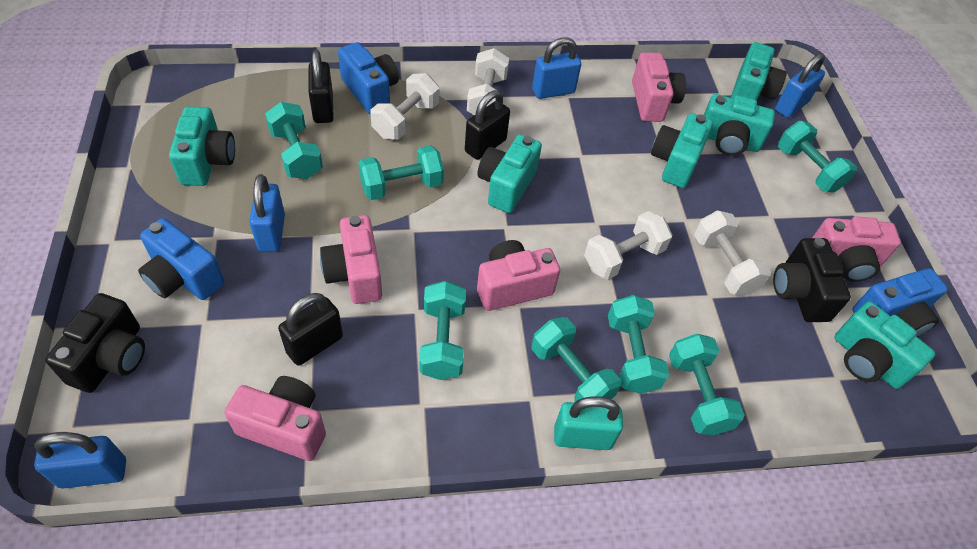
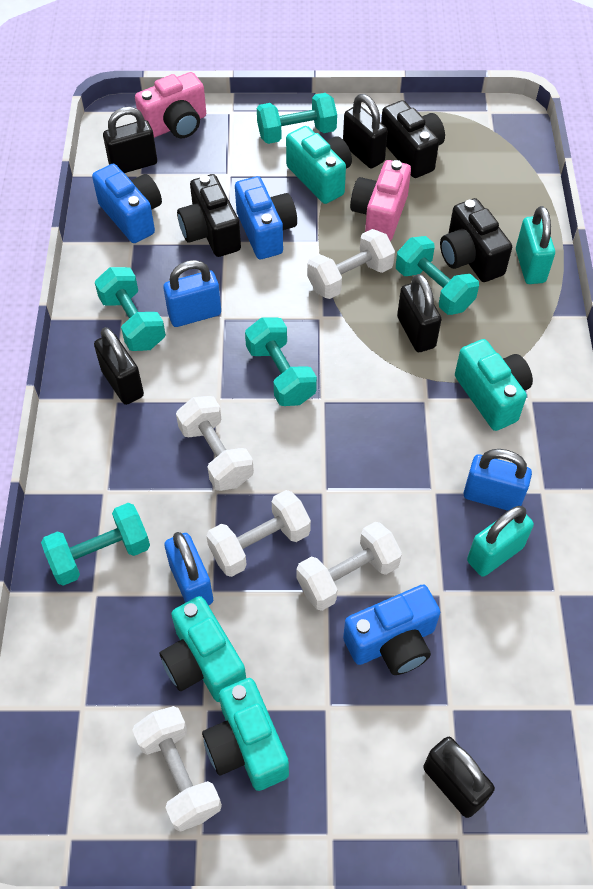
black camera: [45,293,145,393] [773,238,851,322] = 2 -> [177,174,241,257] [381,100,445,178] [440,198,512,282] = 3
black padlock: [278,293,343,366] [308,50,334,123] [465,90,510,160] = 3 -> [94,327,144,405] [103,107,157,173] [343,94,388,168] [397,274,441,352] [423,737,495,818] = 5
blue padlock: [34,432,126,489] [249,174,285,252] [532,37,581,99] [775,53,825,118] = 4 -> [163,260,221,327] [164,532,213,605] [464,449,532,511] = 3
pink camera: [224,376,326,461] [320,215,382,304] [477,240,560,311] [632,52,686,122] [812,216,901,282] = 5 -> [135,72,206,138] [350,160,411,241] = 2
turquoise camera: [169,106,235,186] [478,134,542,213] [651,113,713,188] [704,94,775,156] [731,42,787,101] [834,301,935,389] = 6 -> [160,596,246,702] [202,678,289,791] [286,126,352,204] [455,339,533,431] = 4
turquoise dumbbell: [265,102,323,179] [358,145,444,200] [419,281,466,380] [531,317,621,402] [608,295,669,394] [669,334,745,435] [778,121,857,193] = 7 -> [41,503,150,586] [95,267,166,351] [245,317,317,406] [257,93,337,144] [396,236,479,315] = 5
turquoise padlock: [554,396,623,450] = 1 -> [467,506,534,577] [516,206,555,284] = 2
white dumbbell: [370,73,440,140] [467,48,509,115] [584,211,672,280] [694,210,771,296] = 4 -> [132,706,222,832] [176,396,254,491] [206,490,311,577] [297,522,402,611] [307,229,395,299] = 5

